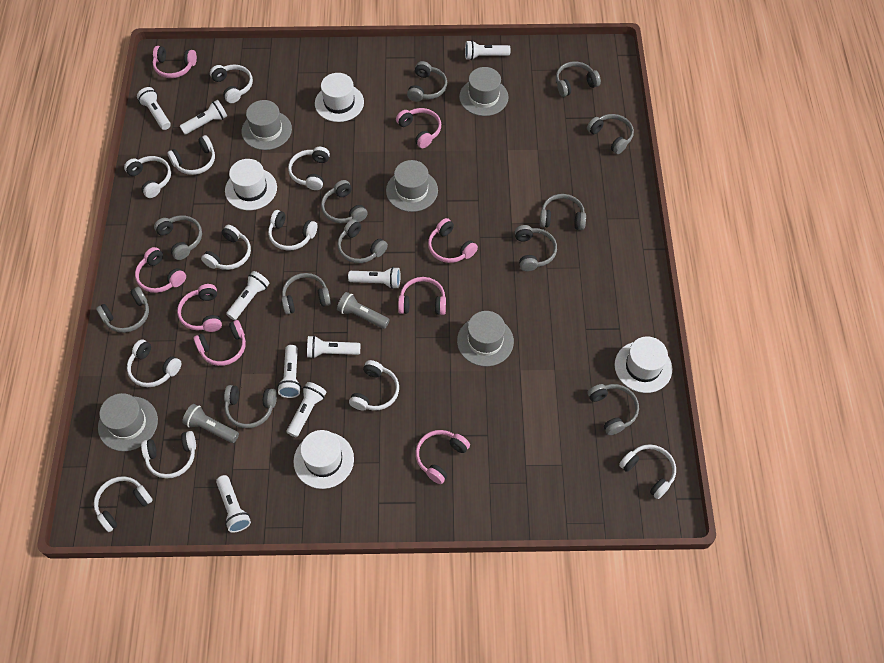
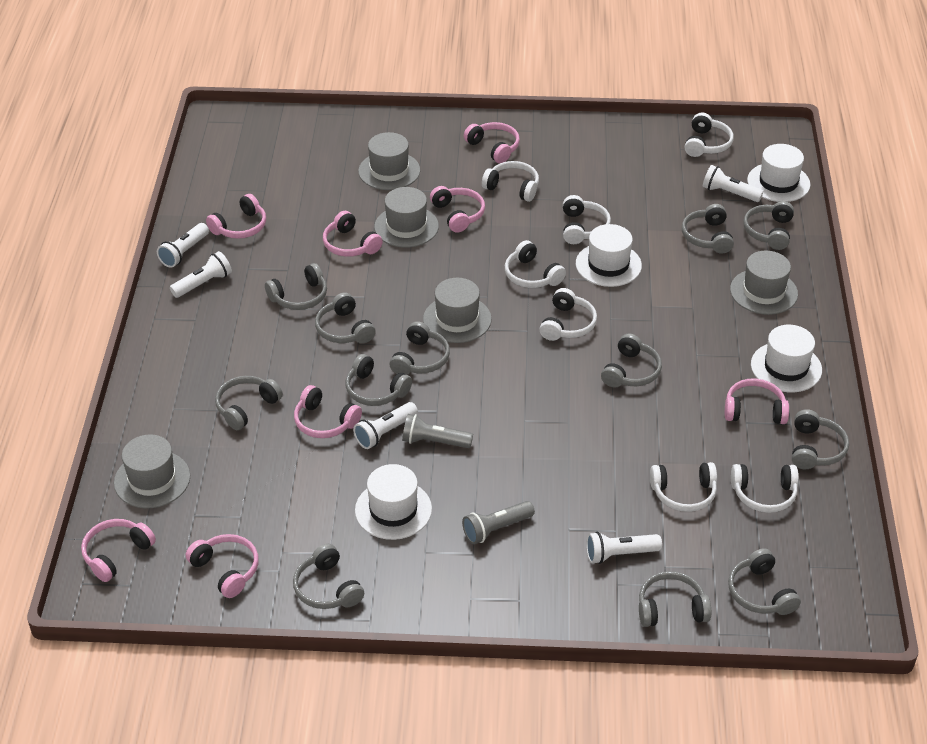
white flashlight: [137,87,171,130] [180,100,227,135] [216,475,251,533] [226,271,269,320] [277,345,301,398] [287,382,326,437] [307,335,361,359] [348,267,400,289] [465,40,511,60] = 9 -> [157,223,209,268] [170,251,232,298] [353,402,418,449] [586,532,662,564] [703,165,763,202] = 5
white headphones: [94,476,153,532] [124,156,171,198] [127,340,182,387] [141,431,196,479] [167,135,215,175] [201,225,251,270] [210,64,253,103] [268,210,317,250] [288,147,330,190] [349,360,399,411] [619,444,676,499] = 11 -> [482,161,539,202] [505,240,566,288] [540,288,597,341] [563,195,611,244] [650,462,717,512] [685,112,734,157] [731,464,799,513] = 7

